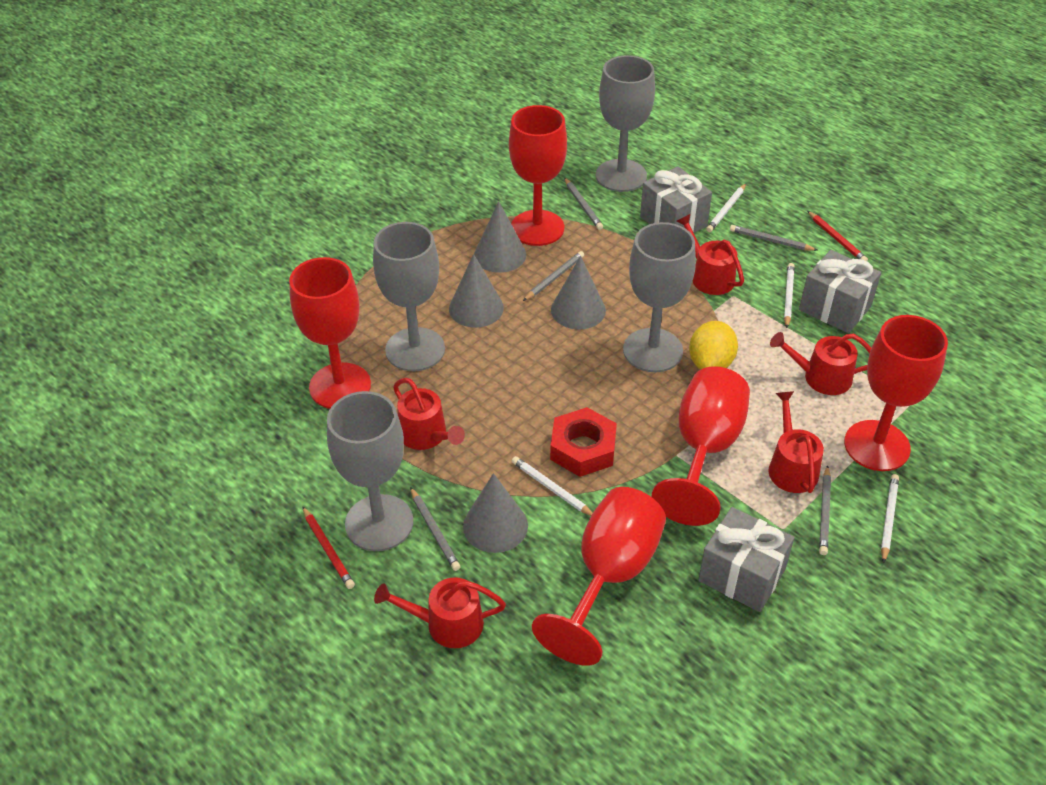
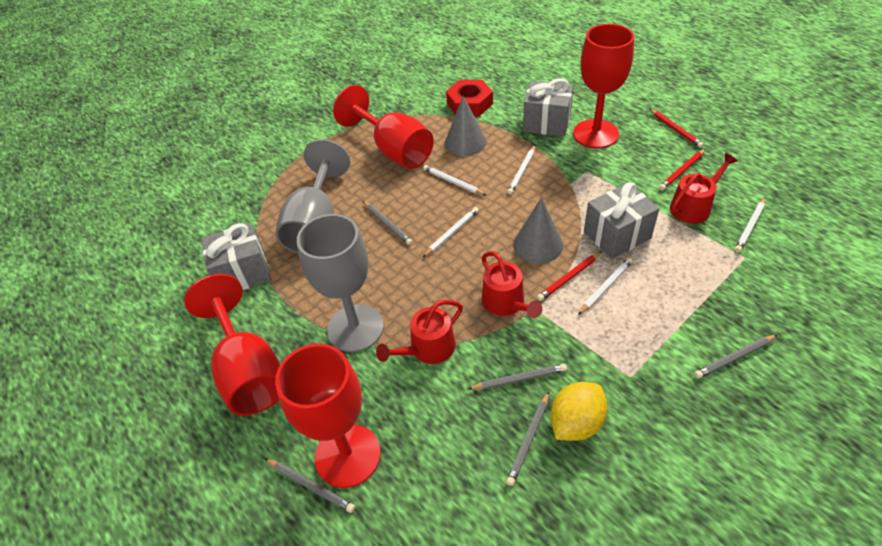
grey cone: [449,254,504,328] [463,473,528,553] [474,201,526,273] [551,256,606,330] = 4 -> [445,96,487,156] [513,198,563,264] = 2
grey goblet: [327,391,413,551] [373,222,445,371] [596,55,655,192] [623,222,696,372] = 4 -> [276,139,350,253] [297,214,384,352] = 2
red goblet: [289,257,371,409] [509,105,567,246] [532,487,666,666] [651,366,750,526] [844,315,948,471] = 5 -> [184,274,280,416] [275,343,381,488] [333,85,434,169] [573,24,634,148] = 4
red pencil: [302,506,355,589] [808,211,868,261] = 2 -> [537,252,601,301] [650,109,704,148] [659,149,705,190] = 3
red watering can: [374,577,506,648] [393,378,465,450] [677,214,744,295] [768,391,824,493] [770,332,871,395] = 5 -> [376,300,463,364] [482,251,542,318] [670,153,738,224] = 3
white pencil: [512,456,593,516] [706,184,746,232] [784,263,795,328] [881,474,899,563] = 4 -> [423,165,486,195] [423,207,479,257] [507,145,536,195] [578,258,633,315] [734,197,766,253] = 5

